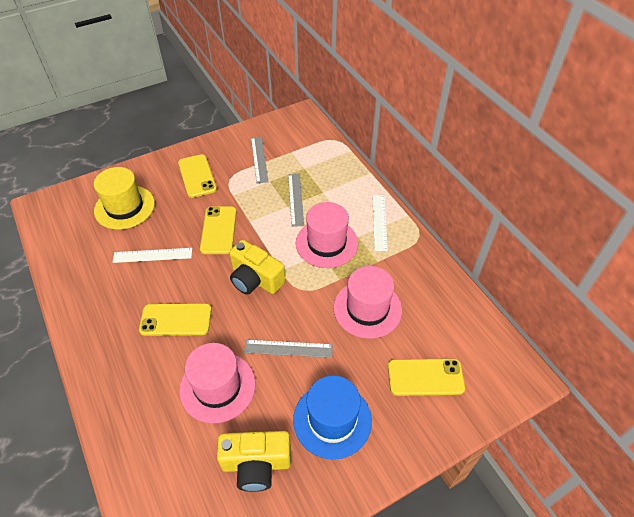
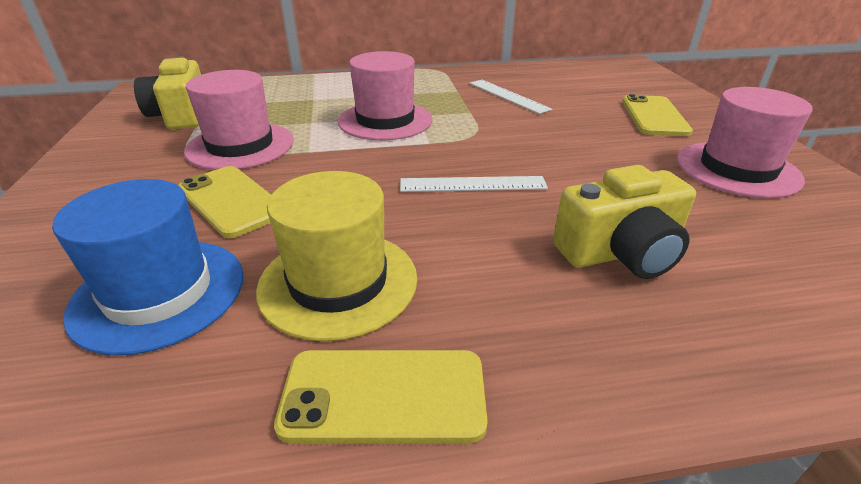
grey ruler: [244,340,333,358] [251,137,268,183] [288,174,304,227] = 3 -> none = 0
yellow phone: [139,303,212,336] [178,154,217,198] [200,206,236,254] [388,358,465,396] = 4 -> [178,166,271,238] [274,350,488,443] [622,94,693,136] = 3

